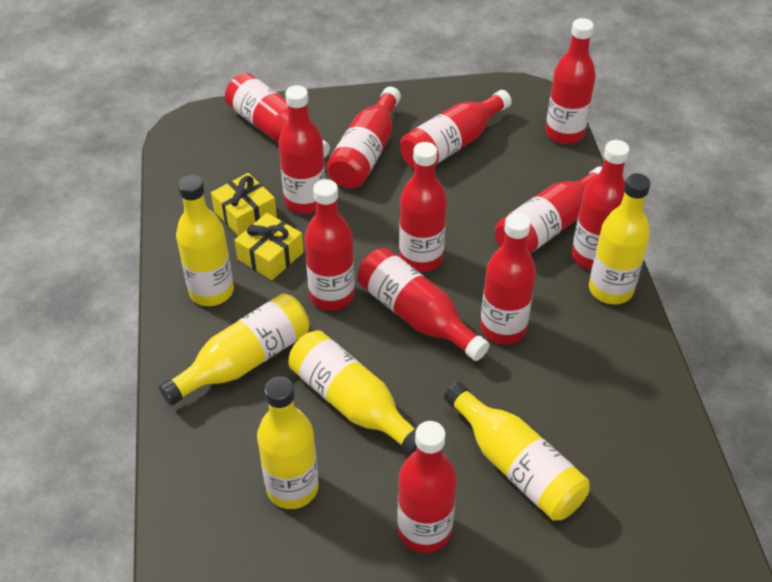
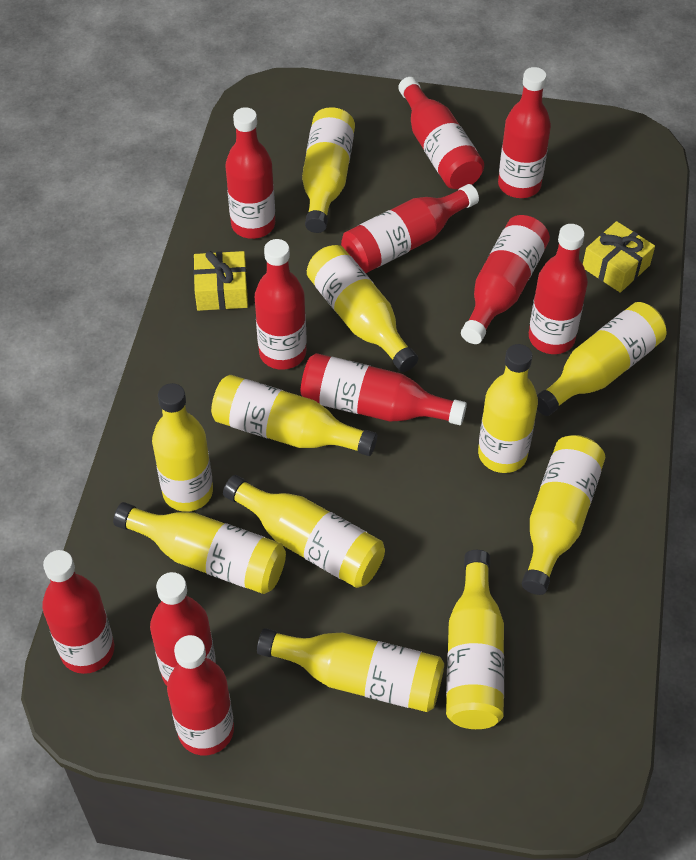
red bottle: [225,73,330,158] [278,85,325,214] [304,179,355,311] [326,87,401,189] [358,248,489,361] [397,421,457,553] [399,142,447,272] [400,90,512,169] [480,212,536,344] [495,167,602,253] [545,18,596,144] [572,140,629,270] = 12 -> [42,550,114,674] [150,572,216,686] [167,635,234,755] [225,107,275,239] [255,239,307,370] [301,353,467,425] [341,184,479,273] [398,77,484,189] [461,215,550,344] [498,67,551,198] [529,224,588,354] = 11
yellow bottle: [159,293,310,406] [176,175,234,306] [257,377,319,509] [288,330,417,455] [444,382,590,521] [589,173,650,304] = 6 -> [113,502,286,594] [152,383,213,512] [211,375,377,456] [223,475,385,588] [257,628,444,712] [302,107,355,233] [307,245,418,372] [446,550,504,729] [478,344,538,473] [522,435,605,595] [537,302,666,416] = 11

